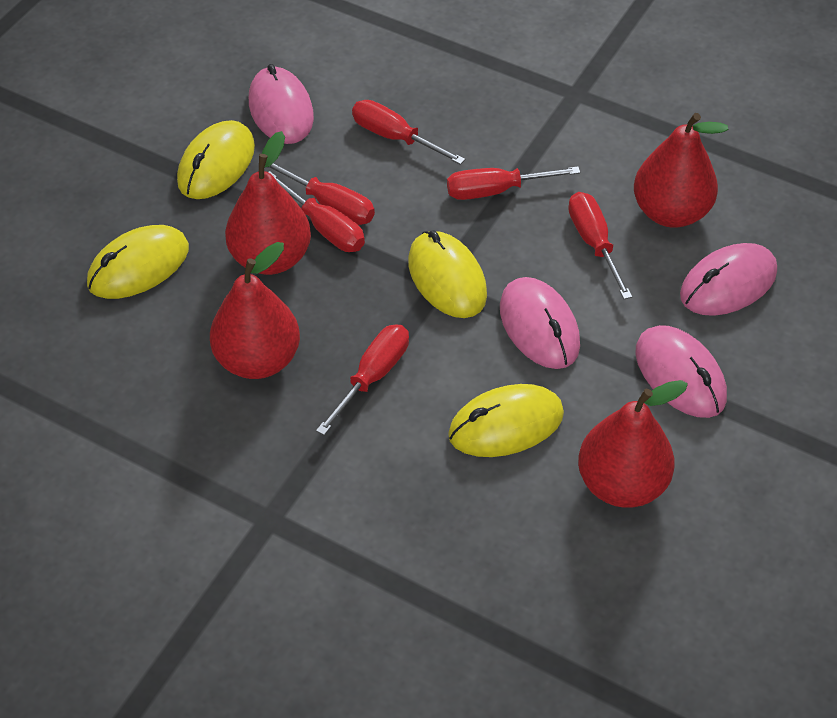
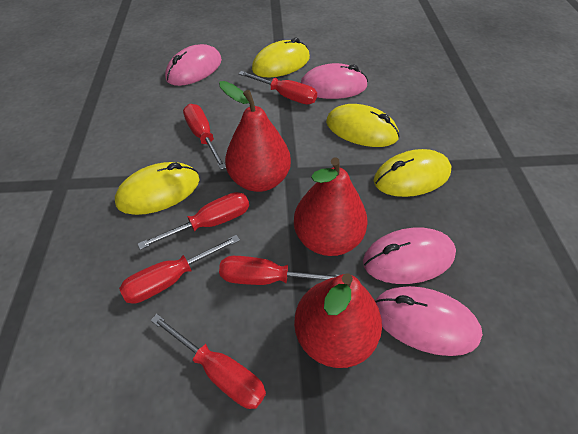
red pear: [210,242,300,379] [225,131,311,275] [578,380,688,507] [634,113,728,228] = 4 -> [219,81,291,192] [294,157,368,256] [294,273,382,368] = 3

